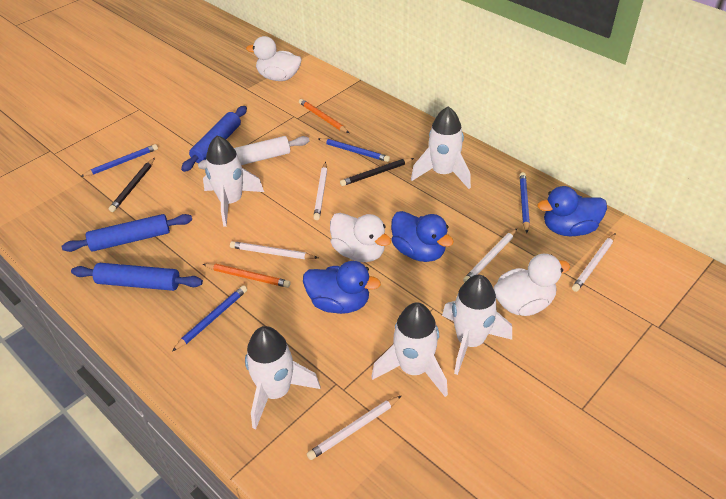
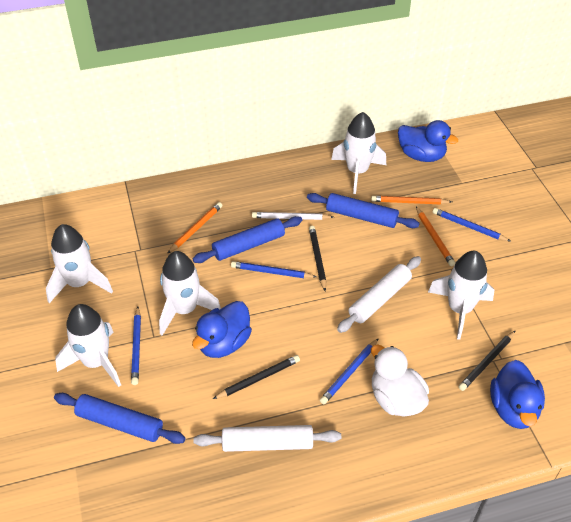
black pencil: [109,158,155,212] [340,158,414,186] = 2 -> [213,355,300,399] [309,226,326,291] [459,330,516,391] = 3
orange pencil: [203,264,291,288] [299,99,349,133] = 2 -> [167,202,223,254] [371,196,452,205] [416,207,455,266] = 3
white duck: [246,36,302,81] [330,213,391,262] [493,254,570,316] = 3 -> [371,345,429,416] = 1
white pencil: [230,241,318,259] [307,395,402,460] [313,162,327,220] [463,229,517,283] [572,233,616,292] = 5 -> [252,212,333,220] = 1
white rolling pin: [198,136,310,169] = 1 -> [193,425,341,452] [337,256,421,333] = 2

